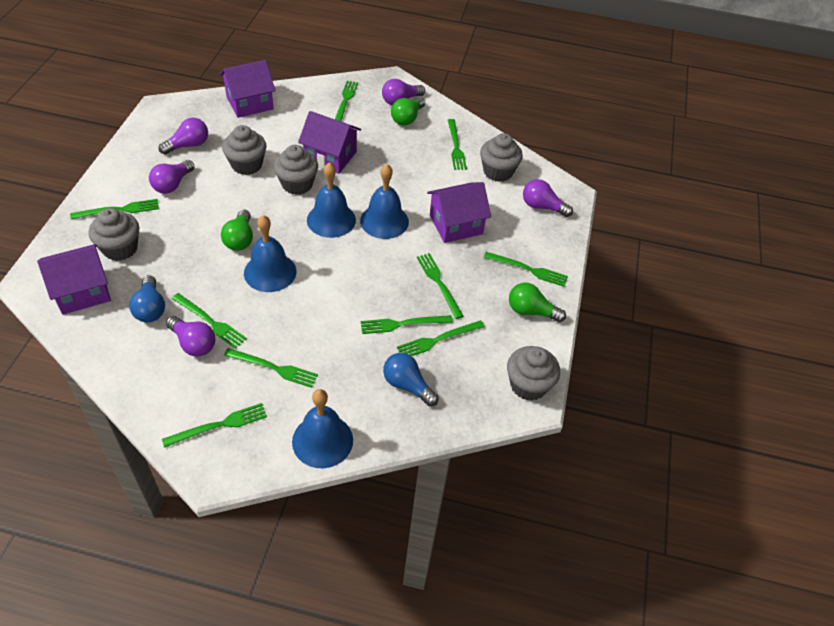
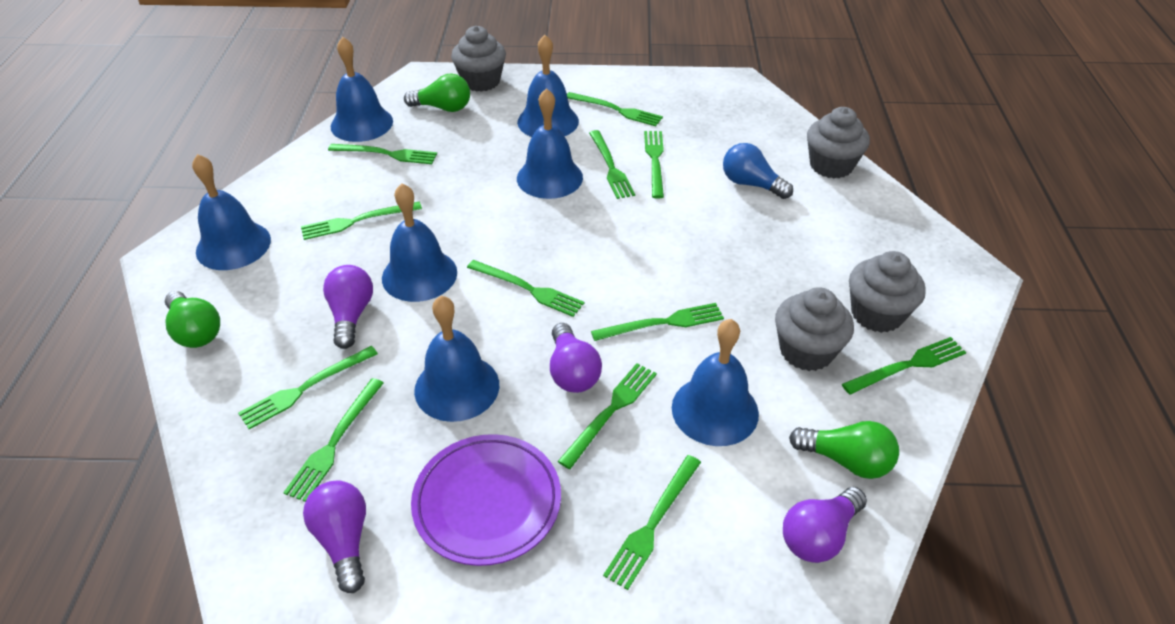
blue bell: [244,215,296,292] [292,389,353,468] [307,162,356,238] [360,164,409,239] = 4 -> [192,154,271,270] [331,37,393,142] [382,183,457,302] [414,296,499,422] [517,35,579,137] [517,88,583,199] [672,319,759,446] = 7
blue light bulb: [129,275,165,322] [383,353,439,406] = 2 -> [723,143,793,199] = 1
green fork: [70,199,159,219] [162,403,267,448] [172,293,247,349] [224,348,318,388] [335,81,358,121] [361,315,453,334] [397,320,485,356] [417,253,463,319] [448,119,467,170] [484,252,568,287] = 10 -> [238,346,378,429] [283,378,384,502] [301,201,422,240] [328,144,437,164] [467,260,584,317] [558,363,657,469] [567,92,663,126] [589,130,635,199] [591,303,724,341] [603,455,701,590] [644,131,664,199] [842,337,966,395] = 12
grey cupcake: [89,208,139,261] [222,125,267,175] [274,145,318,195] [480,133,523,182] [507,346,560,401] = 5 -> [451,26,506,92] [775,287,854,371] [807,107,870,178] [849,251,926,333] = 4
purple house: [37,244,111,315] [220,60,275,118] [298,111,361,174] [427,182,491,243] = 4 -> none = 0
purple light bulb: [149,160,195,194] [159,118,208,155] [166,316,215,357] [382,79,425,105] [523,179,573,217] = 5 -> [303,480,366,593] [323,265,373,349] [550,323,602,393] [783,487,867,563] = 4
purple plate: none = 0 -> [411,434,561,566] = 1

